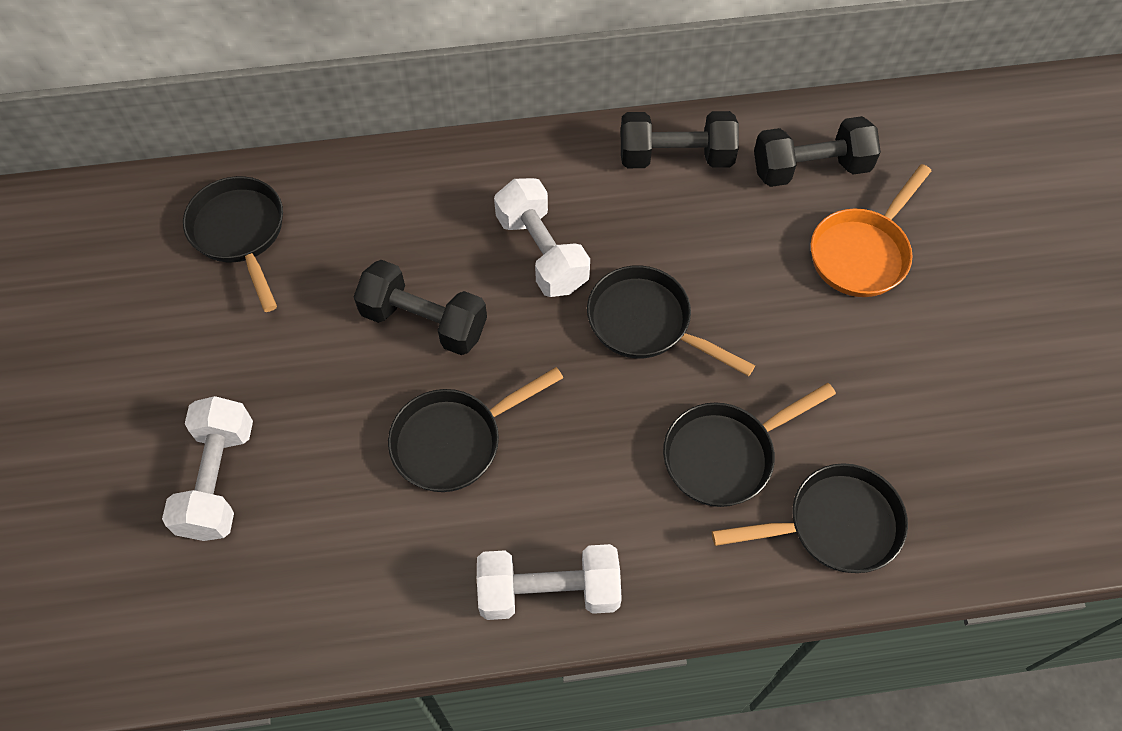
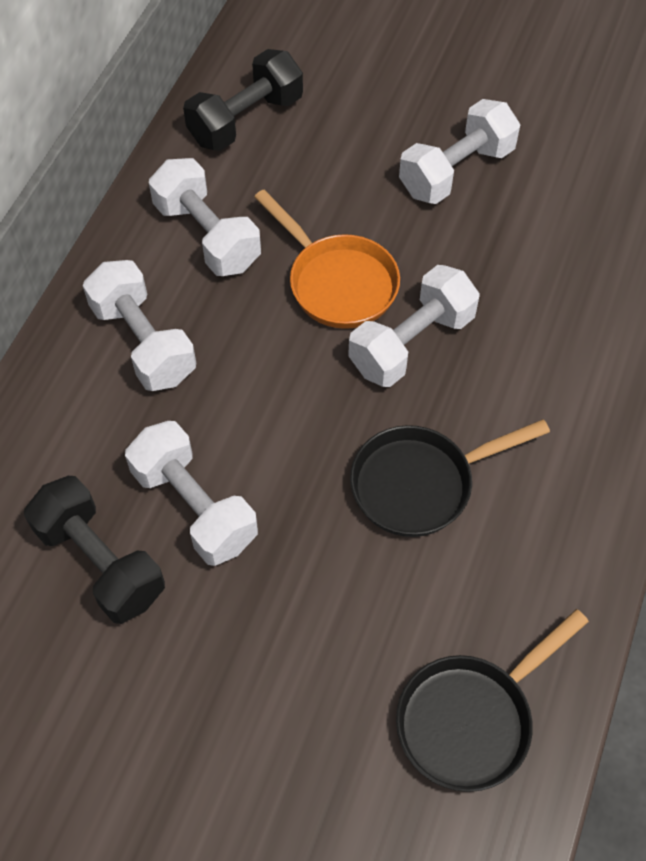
black dumbbell: [354,260,487,355] [621,111,739,168] [754,116,881,187] = 3 -> [24,476,165,624] [183,49,303,151] = 2
black pan: [183,176,283,312] [388,367,563,492] [587,265,755,376] [663,383,836,507] [712,463,908,573] = 5 -> [350,419,550,537] [396,609,589,792] = 2
white dumbbell: [162,396,253,541] [477,544,622,620] [494,178,590,297] = 3 -> [83,260,196,391] [125,421,258,566] [149,158,261,276] [348,265,480,387] [399,99,521,204] = 5

